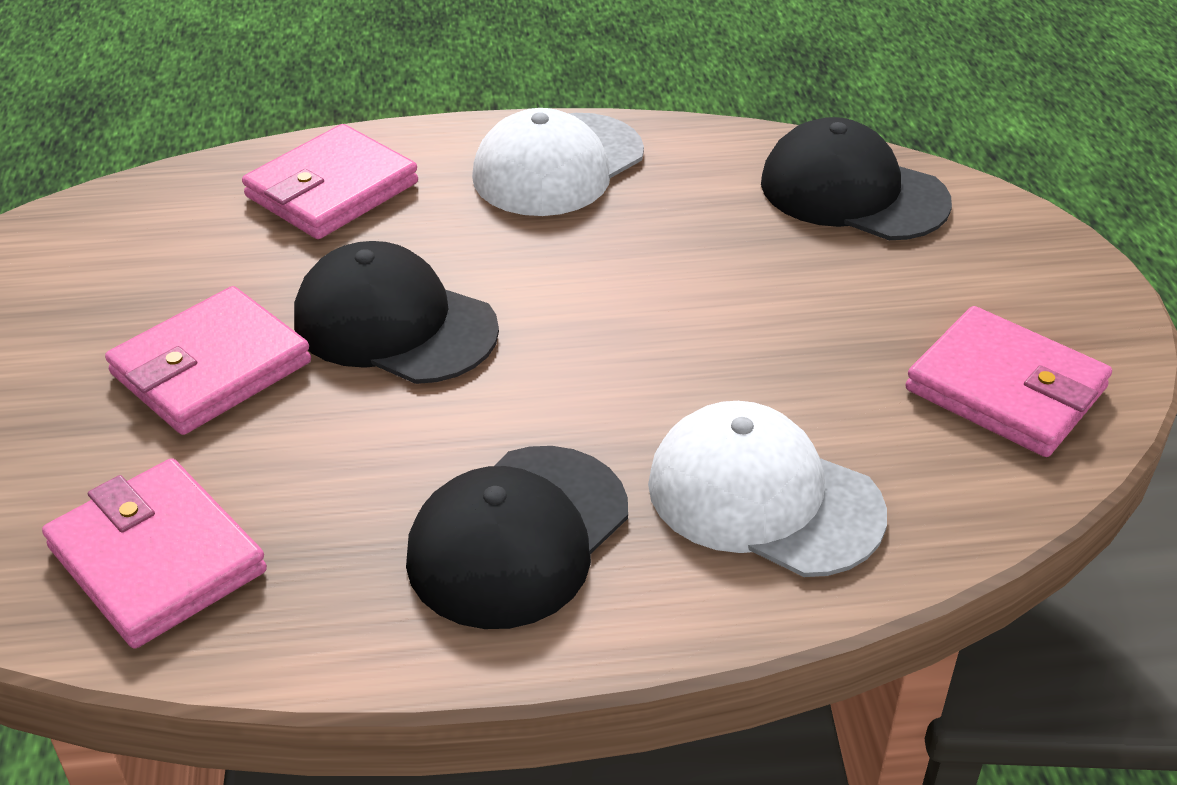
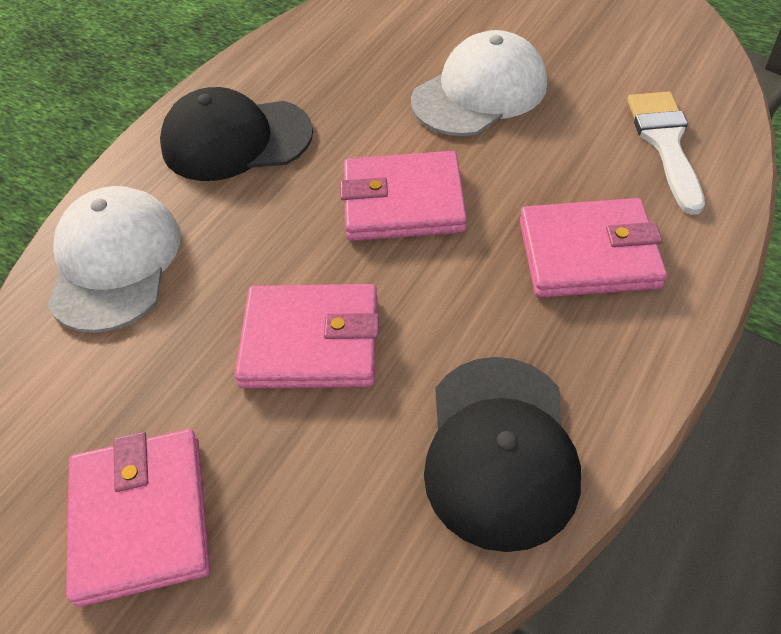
black cap: [294,241,499,384] [406,446,628,629] [761,117,952,240] = 3 -> [160,87,313,181] [424,357,581,552] = 2
white brush: none = 0 -> [627,92,705,215] = 1

